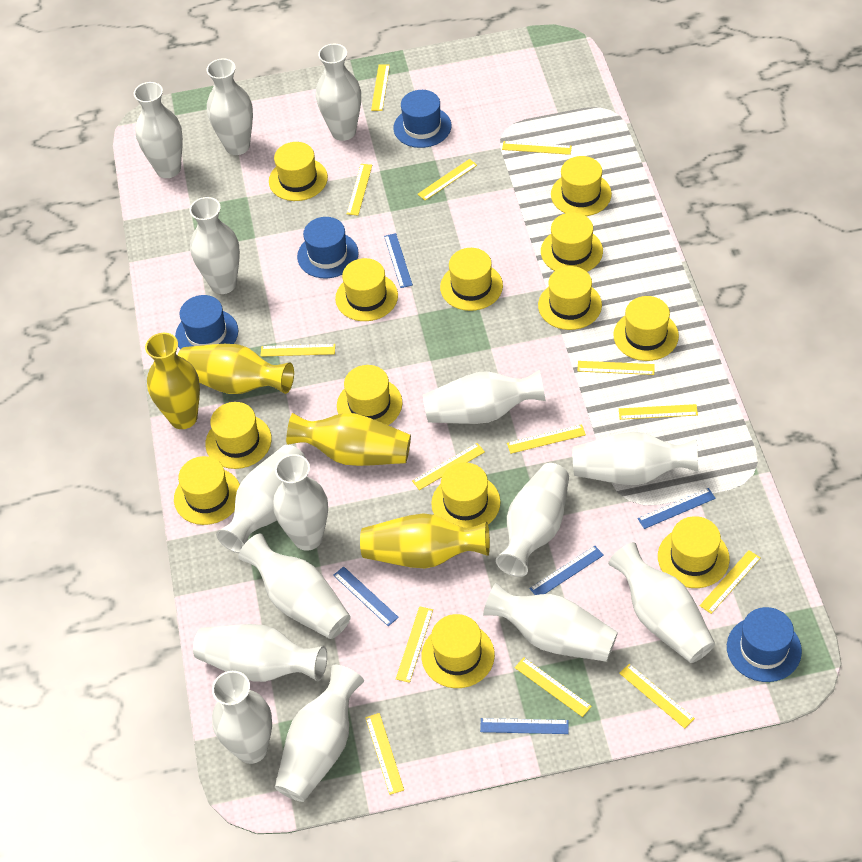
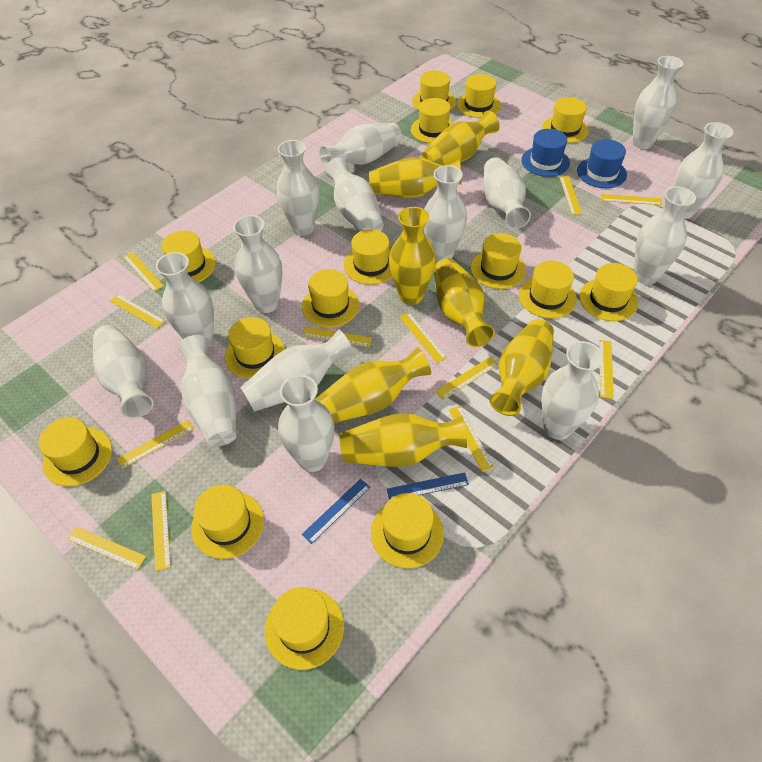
blue hat: [175,295,238,349] [297,217,359,278] [394,90,451,148] [727,607,802,682] = 4 -> [521,129,570,177] [577,139,627,188] = 2
blue ruler: [333,567,399,626] [384,233,413,288] [480,718,569,734] [529,546,604,595] [637,488,716,529] = 5 -> [301,479,370,544] [387,473,469,500] = 2
yellow hat: [174,456,240,525] [205,402,272,469] [269,142,328,201] [335,258,398,321] [337,365,403,425] [421,614,495,688] [431,463,501,528] [440,248,503,311] [538,266,602,330] [541,213,603,272] [551,156,612,216] [613,296,679,361] [658,516,730,588] = 13 -> [39,417,112,487] [161,230,216,282] [191,484,264,559] [225,317,285,379] [265,587,344,670] [302,269,359,328] [344,229,392,285] [371,493,444,568] [411,98,453,143] [412,70,456,110] [457,74,501,118] [471,233,526,289] [519,261,577,319] [542,97,589,143] [579,263,638,321] = 15
yellow ruler: [261,344,335,357] [347,164,372,215] [365,713,404,795] [371,64,390,111] [396,606,433,683] [412,443,485,490] [418,159,477,201] [502,141,572,155] [507,424,586,454] [515,657,592,717] [577,361,655,375] [619,404,698,420] [619,664,695,728] [700,550,761,614] = 14 -> [67,526,146,570] [110,294,165,328] [117,420,194,469] [124,252,164,291] [151,491,171,571] [302,327,372,347] [400,312,447,363] [435,356,499,400] [448,406,494,472] [559,176,582,215] [599,340,614,399] [601,194,662,205] = 12
yellow vase: [145,333,200,429] [178,344,294,394] [286,413,411,466] [360,514,490,568] = 4 -> [315,347,431,423] [340,413,467,467] [369,157,462,198] [389,207,436,305] [421,111,500,165] [434,258,495,347] [490,319,554,416] = 7

